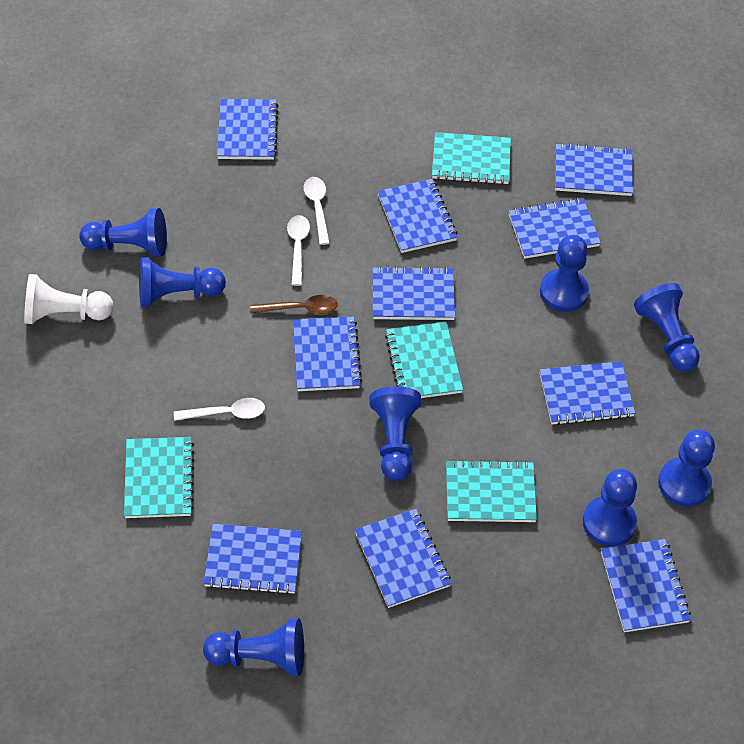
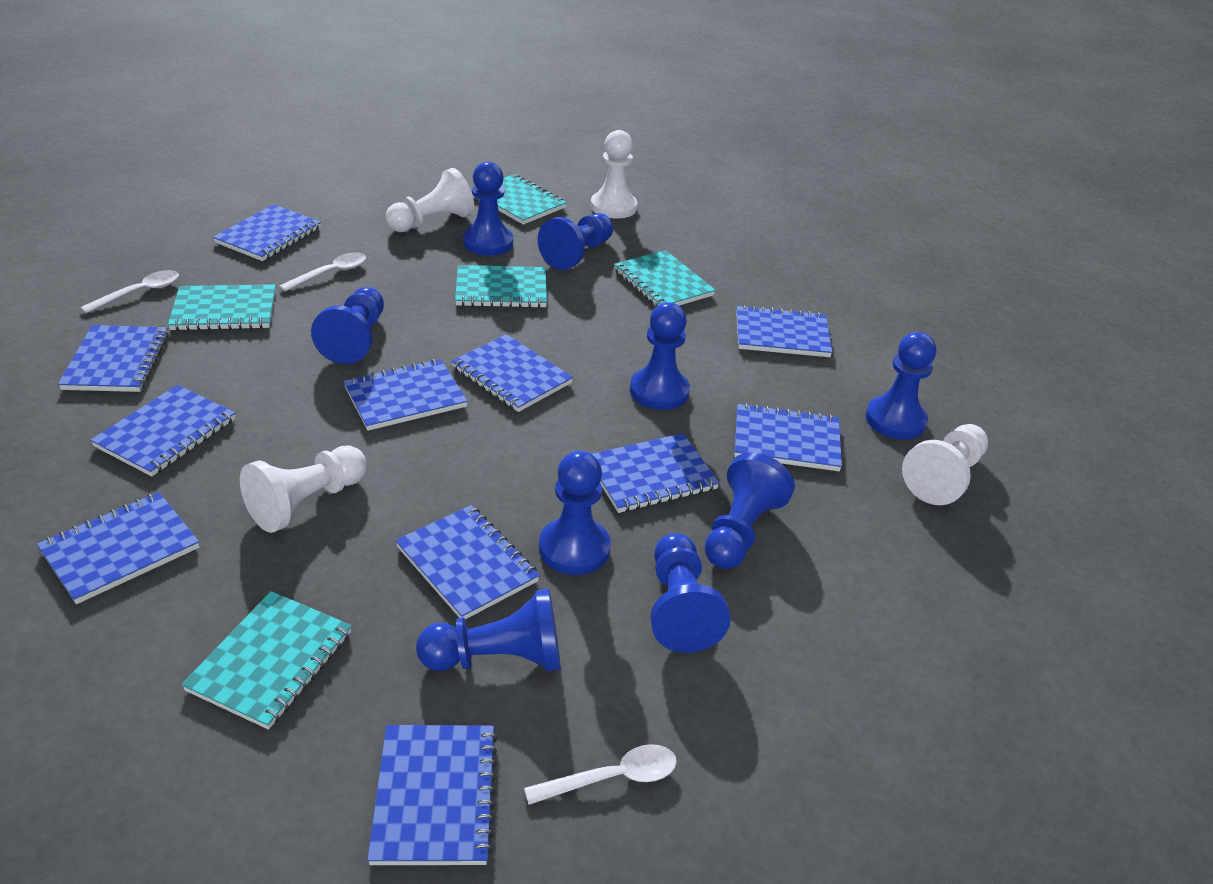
blue notebook: [203,524,302,595] [217,99,278,160] [293,316,362,391] [355,509,451,608] [373,266,455,320] [377,179,457,253] [509,198,601,259] [540,361,635,425] [555,143,633,196] [601,539,691,632] = 10 -> [37,492,199,604] [58,325,169,392] [90,385,235,476] [213,204,321,261] [343,359,468,431] [367,725,498,865] [395,505,540,619] [451,334,573,412] [592,433,720,513] [734,403,842,471] [736,305,832,357] = 11
blue pawn: [79,208,167,257] [139,257,226,307] [203,618,304,676] [370,386,421,481] [540,235,589,312] [583,469,637,546] [634,283,700,371] [658,430,715,507] = 8 -> [311,287,384,364] [416,589,561,671] [463,162,513,256] [538,213,613,270] [539,451,611,575] [630,302,690,410] [650,533,731,653] [705,452,795,569] [865,332,936,440] = 9
brown spoon: [250,295,338,314] = 1 -> none = 0
turquoise notebook: [124,437,194,518] [385,322,463,398] [432,132,511,185] [446,459,537,522] = 4 -> [168,284,276,331] [181,591,352,730] [455,265,547,308] [471,174,567,225] [614,250,716,307] = 5
white pawn: [24,274,114,324] = 1 -> [240,445,367,533] [386,168,474,232] [591,130,637,219] [902,424,988,505] = 4

